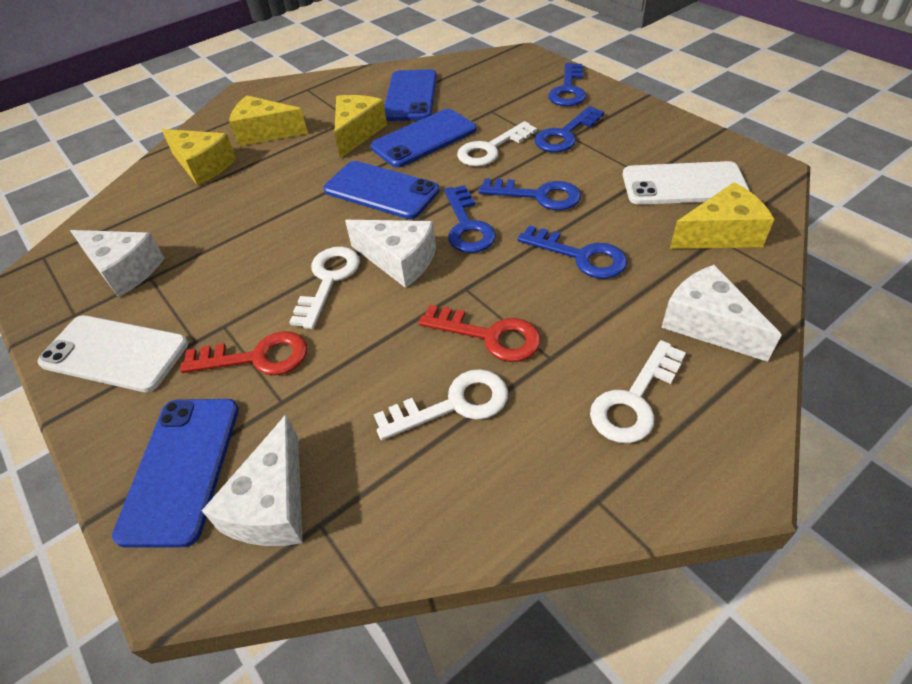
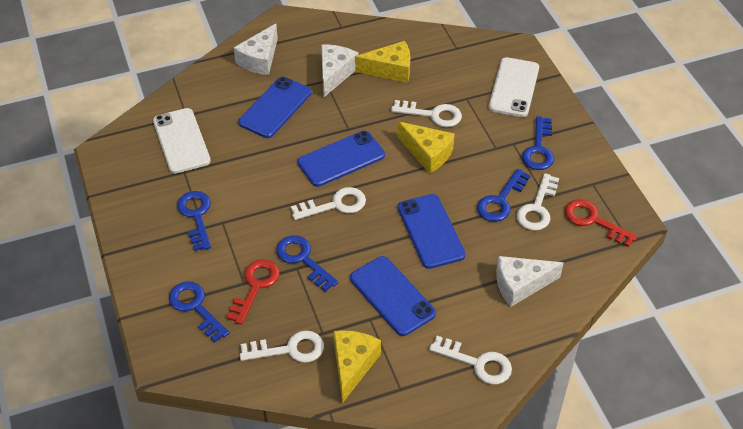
white cheese: [70,230,164,297] [202,414,303,546] [345,220,436,288] [661,265,781,362] = 4 -> [234,23,278,75] [321,44,358,98] [496,256,564,307] = 3
white key: [289,247,360,329] [374,369,508,440] [457,121,537,166] [590,340,686,443] = 4 -> [240,331,324,363] [291,187,366,220] [391,100,462,127] [429,336,512,385] [516,173,559,231] = 5
yellow cheese: [161,129,236,185] [229,95,308,146] [334,95,387,159] [670,182,774,249] = 4 -> [334,330,381,403] [355,41,410,83] [398,122,455,173] = 3

